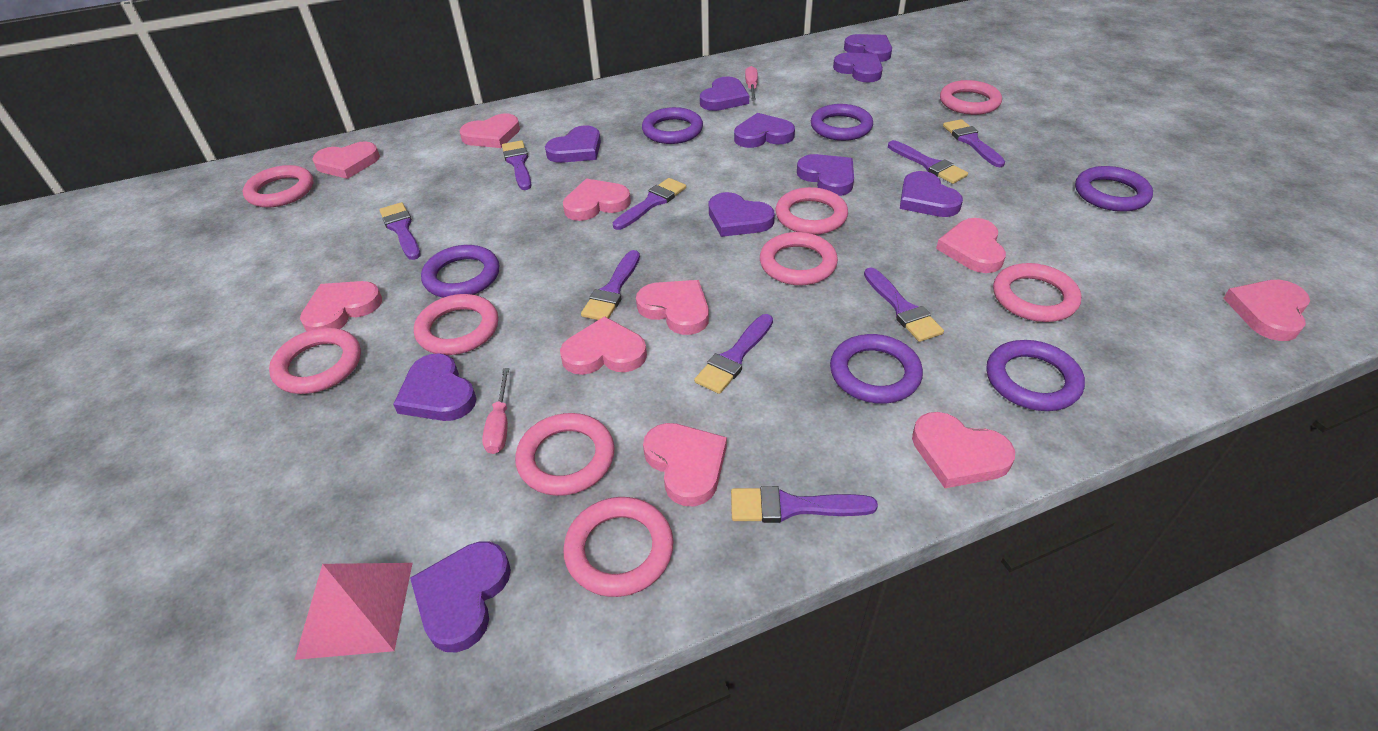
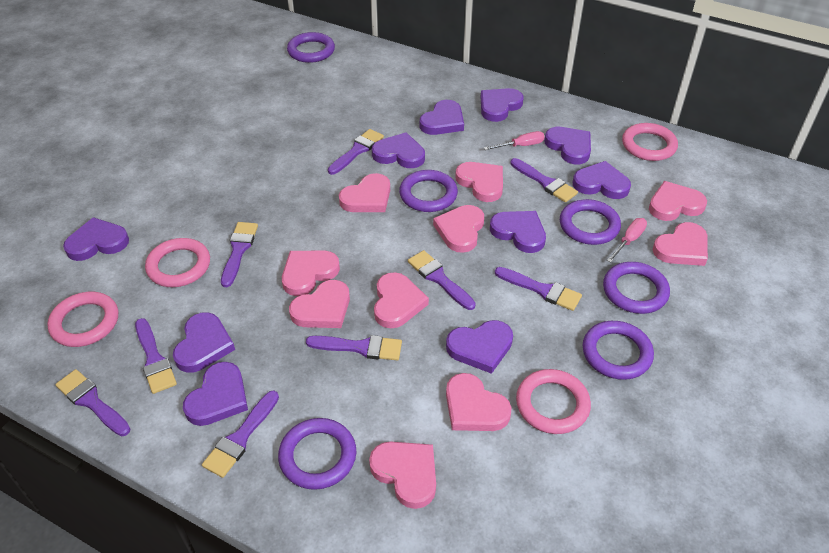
pink pyramid: [295,563,413,660] = 1 -> none = 0
pink ring: [243,165,313,207] [269,328,361,394] [414,294,498,355] [515,413,615,496] [563,497,673,597] [760,232,838,285] [775,187,848,235] [940,80,1002,115] [993,263,1081,322] = 9 -> [47,292,118,347] [145,238,210,287] [516,369,591,434] [622,123,678,161] = 4

